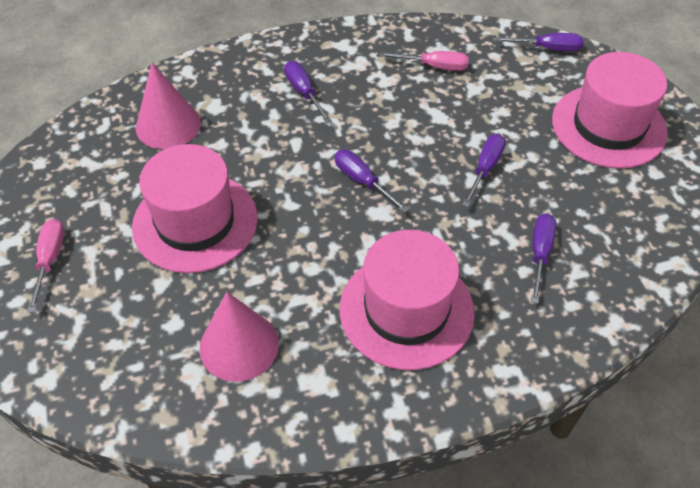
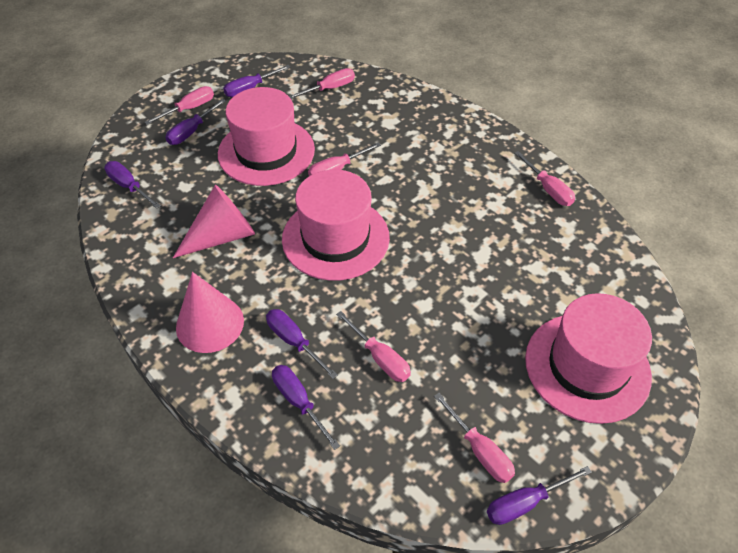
pink screwdriver: [27,219,64,312] [380,51,469,71] = 2 -> [145,86,214,125] [289,68,355,99] [308,143,381,176] [336,311,411,382] [434,393,515,483] [514,151,575,206] = 6
purple screwdriver: [284,61,332,123] [335,150,409,213] [462,134,506,207] [495,33,584,51] [531,213,556,304] = 5 -> [104,161,161,209] [165,99,226,145] [223,65,290,97] [266,309,338,379] [272,365,340,450] [487,466,592,525] = 6

